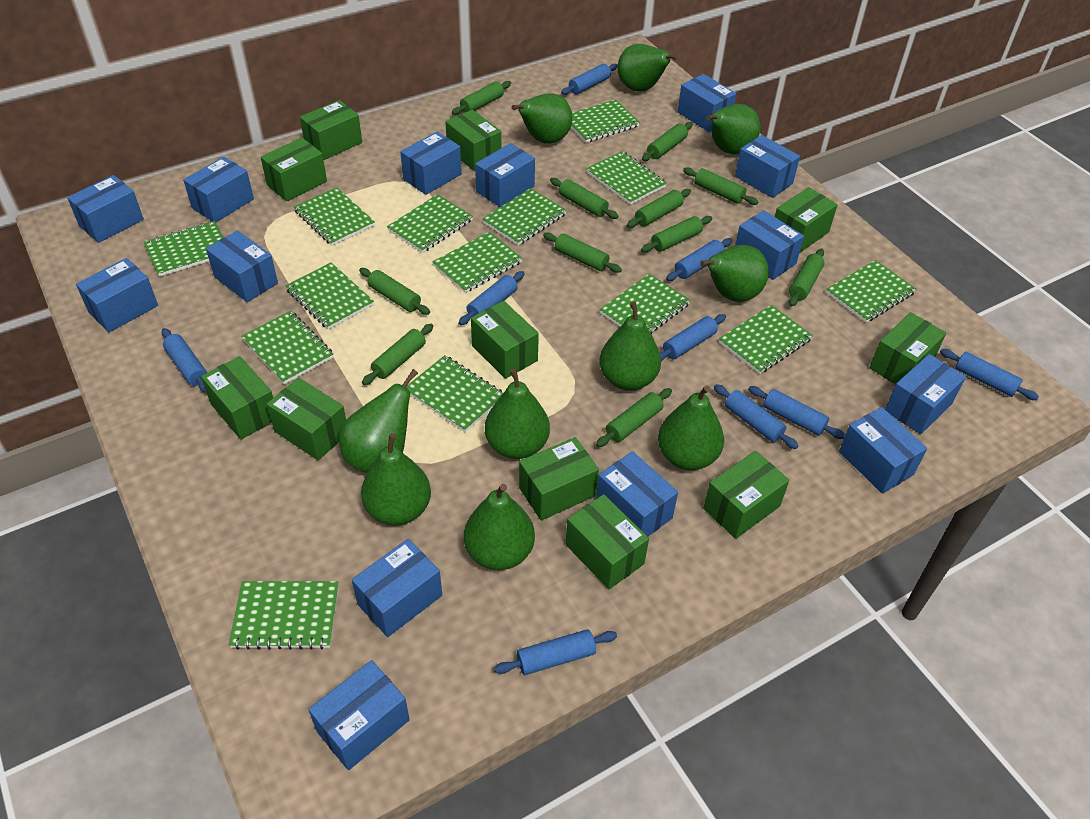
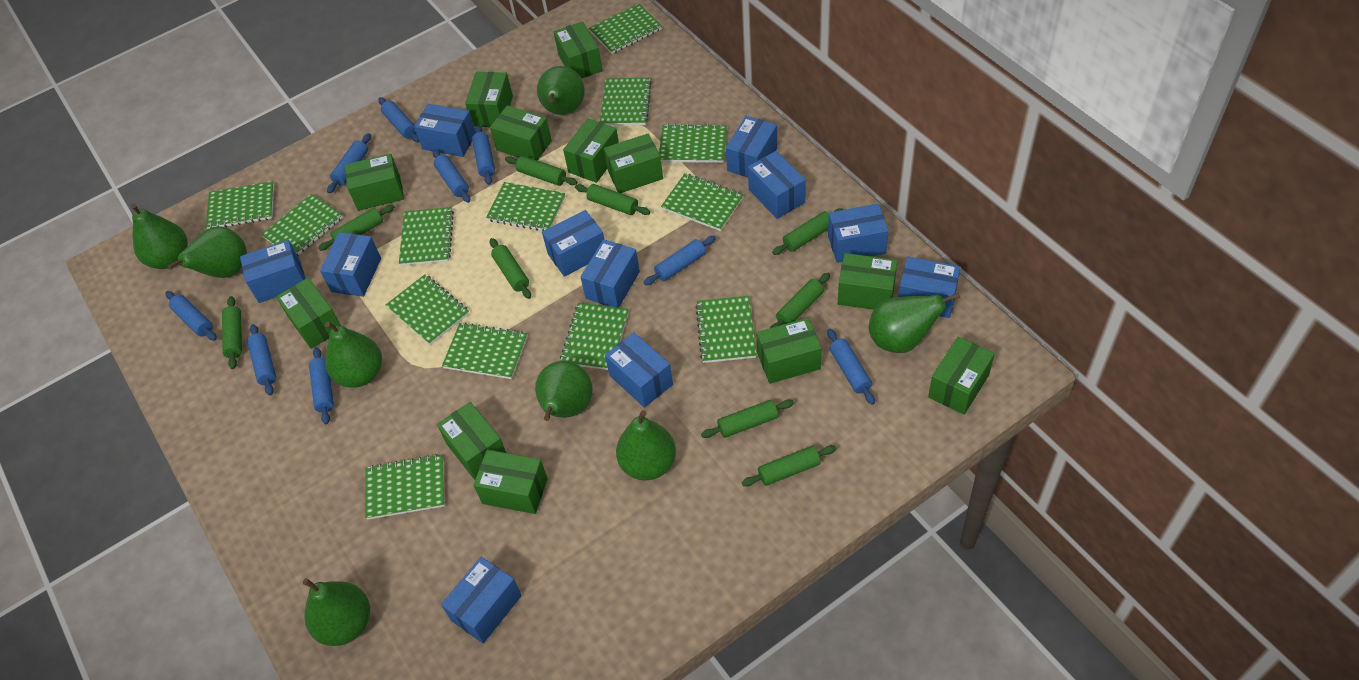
blue box: [67,175,144,243] [76,258,158,332] [183,157,254,222] [206,230,278,302] [308,660,410,770] [352,539,442,637] [400,132,462,195] [475,143,535,207] [596,451,678,536] [677,74,736,132] [735,135,800,198] [735,210,804,280] [839,407,927,494] [885,354,966,434] = 14 -> [240,240,305,303] [320,232,381,297] [414,104,476,157] [441,557,522,643] [542,210,604,277] [581,239,640,307] [605,332,673,408] [726,116,777,177] [748,151,806,219] [828,204,889,263] [898,257,961,318] = 11
green box: [201,356,273,440] [261,138,327,201] [266,378,346,460] [300,100,362,160] [446,110,501,171] [471,301,539,379] [519,437,599,521] [566,494,649,589] [703,451,789,539] [775,187,838,252] [870,312,946,384] = 11 -> [276,278,341,349] [344,153,404,211] [437,402,506,480] [465,72,513,127] [473,450,548,514] [490,105,552,161] [554,21,603,79] [563,118,619,183] [604,133,663,193] [757,318,822,384] [838,253,897,310] [928,336,995,415] = 12
green notebook: [144,221,224,277] [229,581,339,650] [241,311,333,384] [285,262,374,330] [294,187,375,246] [387,194,473,253] [406,355,503,432] [433,232,523,293] [482,188,567,246] [571,100,640,143] [586,151,667,205] [600,274,691,334] [719,305,813,374] [826,260,917,323] = 14 -> [206,181,274,229] [261,194,343,256] [365,454,445,520] [386,274,469,345] [399,207,454,266] [442,322,527,379] [486,182,565,231] [560,303,629,370] [589,4,662,54] [600,78,652,126] [659,124,727,163] [661,173,744,231] [695,296,757,363] = 13
green pear: [339,369,418,473] [361,433,431,526] [464,484,535,570] [485,368,550,459] [512,93,572,144] [599,302,661,391] [617,44,679,92] [658,385,724,470] [700,245,769,302] [706,104,760,154] = 10 -> [131,203,188,269] [168,226,247,278] [303,578,370,646] [325,322,382,388] [535,361,593,421] [537,66,585,115] [616,410,676,481] [869,292,960,353] = 8
green rolling pin: [359,268,430,315] [362,324,433,385] [452,81,511,115] [543,232,622,273] [550,178,618,219] [596,388,672,447] [627,189,691,228] [641,216,712,252] [642,122,693,161] [683,167,758,205] [789,248,825,307] = 11 -> [222,296,242,369] [318,205,394,251] [490,238,531,299] [505,156,577,186] [575,184,650,215] [701,399,794,438] [742,445,836,486] [770,273,830,328] [772,208,843,255] = 9

